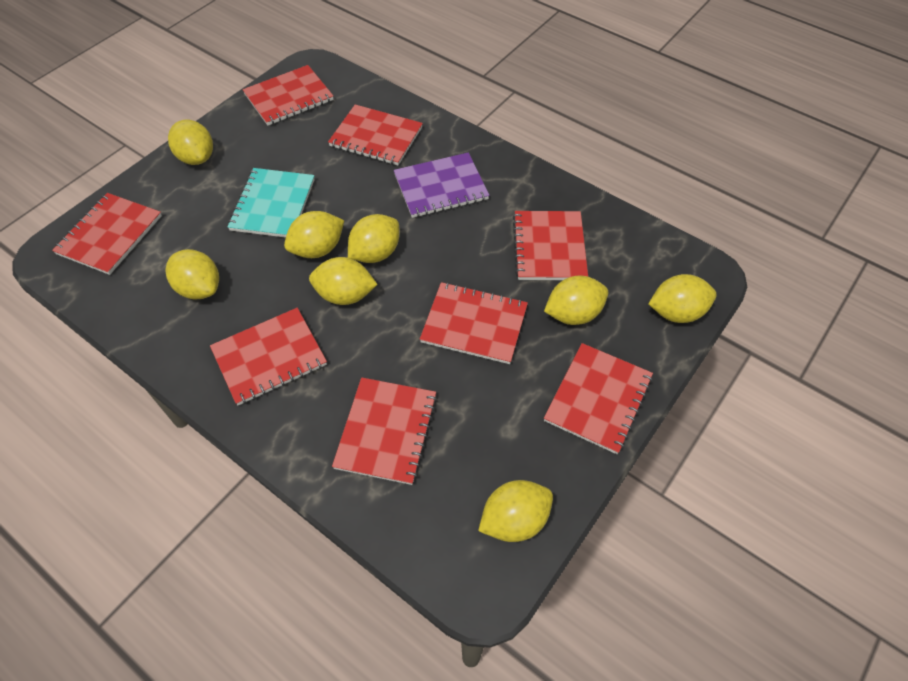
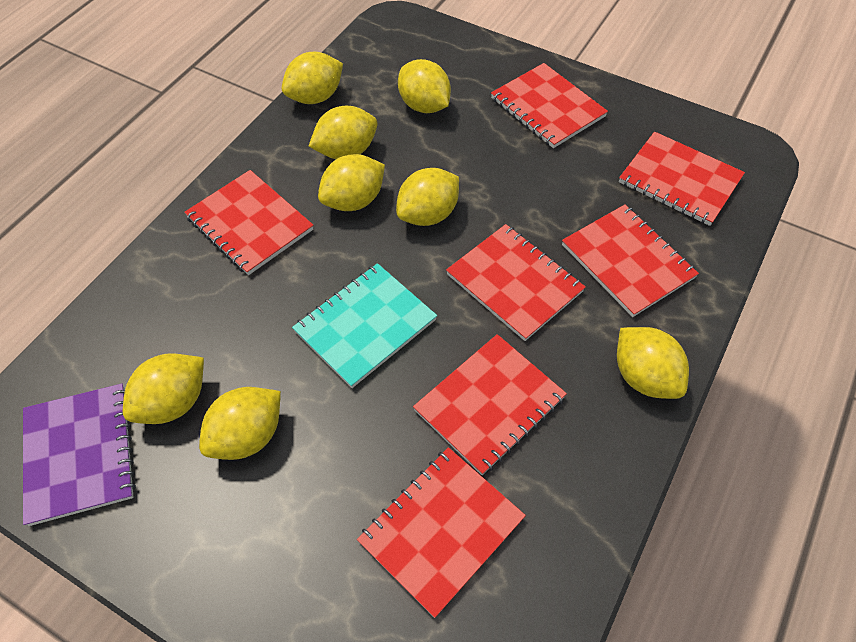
red notebook: [52,193,162,275] [210,308,327,405] [243,65,334,126] [328,104,423,165] [332,377,437,485] [420,282,528,364] [513,211,588,280] [544,343,653,454] = 8 -> [184,170,314,275] [357,447,526,618] [413,334,567,475] [446,224,586,341] [491,63,608,148] [562,205,699,317] [619,132,745,226] = 7

